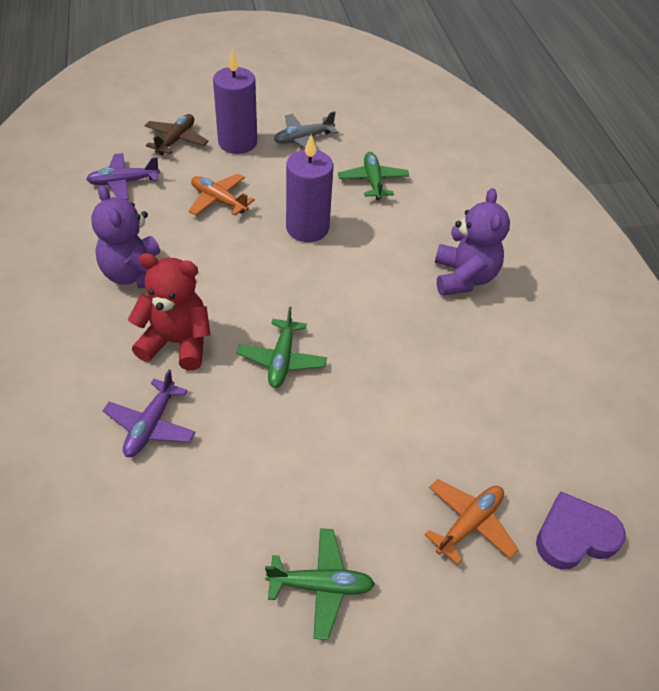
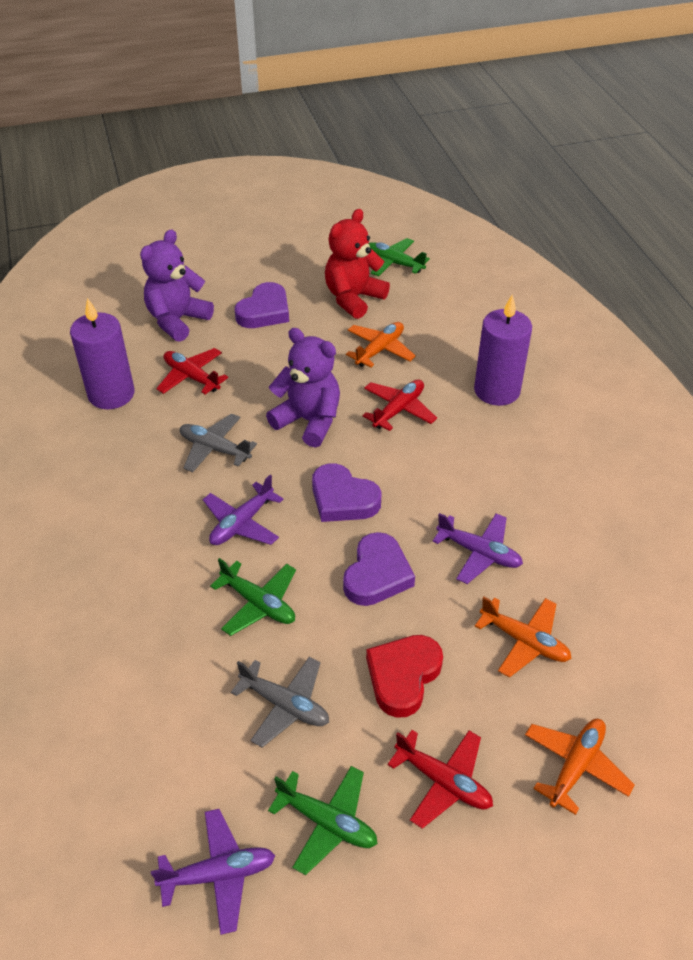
brown plane: [144,114,208,156] = 1 -> none = 0
grey plane: [274,111,338,151] = 1 -> [180,413,257,472] [231,657,329,748] = 2
orange plane: [189,174,255,216] [425,479,519,565] = 2 -> [346,322,416,368] [475,597,572,678] [525,719,635,815] = 3
purple heart: [536,491,626,569] = 1 -> [235,282,289,328] [312,463,382,522] [343,532,415,606] = 3
purple plane: [86,153,160,200] [103,369,196,457] = 2 -> [151,809,275,935] [203,475,283,545] [432,513,523,584] = 3
red heart: none = 0 -> [366,635,443,718] = 1
red plane: none = 0 -> [156,348,228,394] [363,380,437,431] [387,730,493,829] = 3

